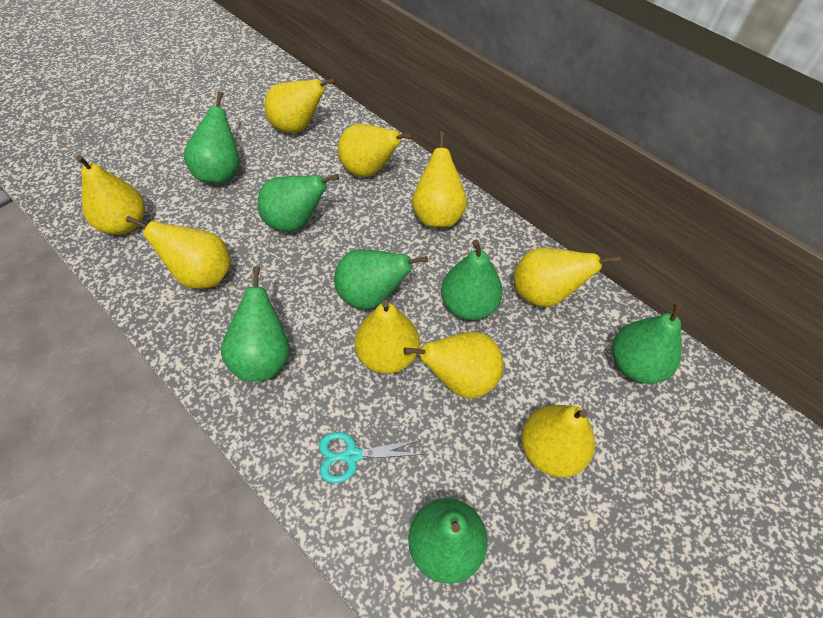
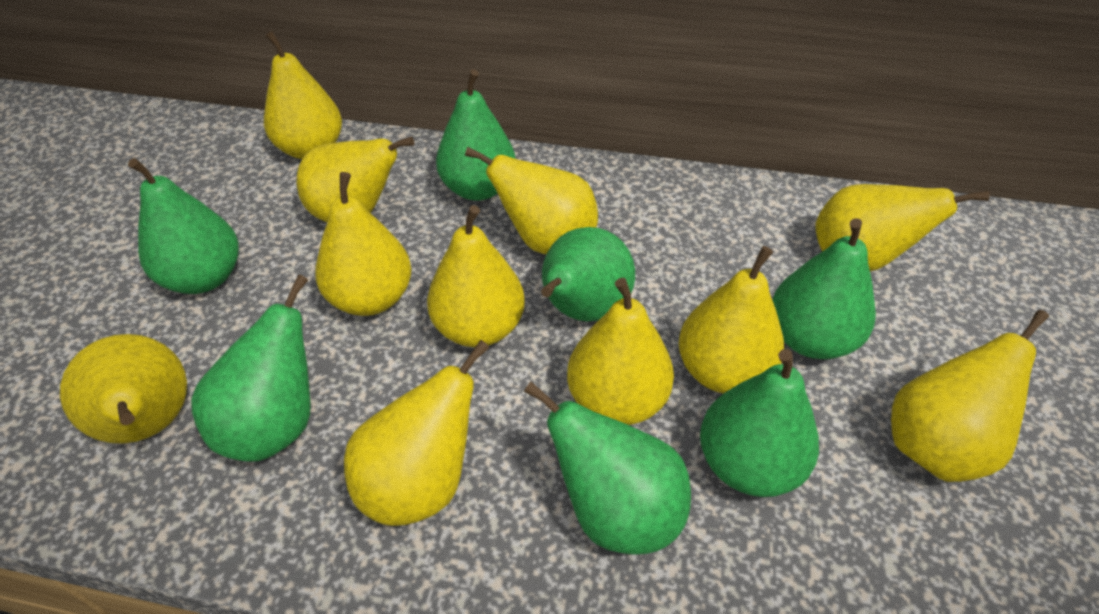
turquoise scissors: [319,432,424,483] = 1 -> none = 0
yellow pear: [75,155,145,235] [126,216,231,289] [264,78,336,133] [338,124,413,177] [355,300,419,374] [404,332,504,399] [412,131,467,227] [514,248,621,307] [522,405,595,477] = 9 -> [60,334,187,443] [264,31,342,159] [297,136,414,222] [315,172,412,316] [344,340,489,526] [427,205,525,347] [465,147,598,254] [567,278,674,425] [679,246,784,394] [815,184,990,272] [891,310,1049,482] = 11

